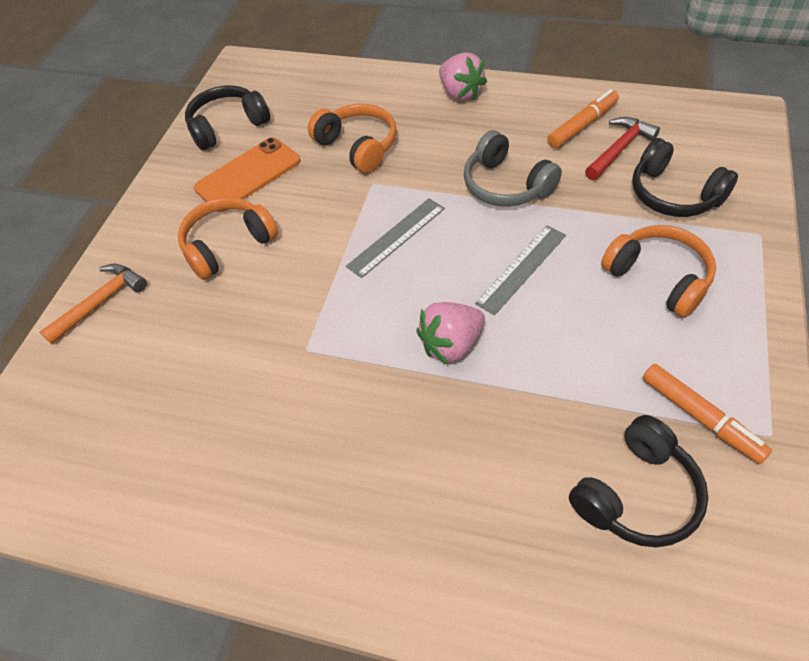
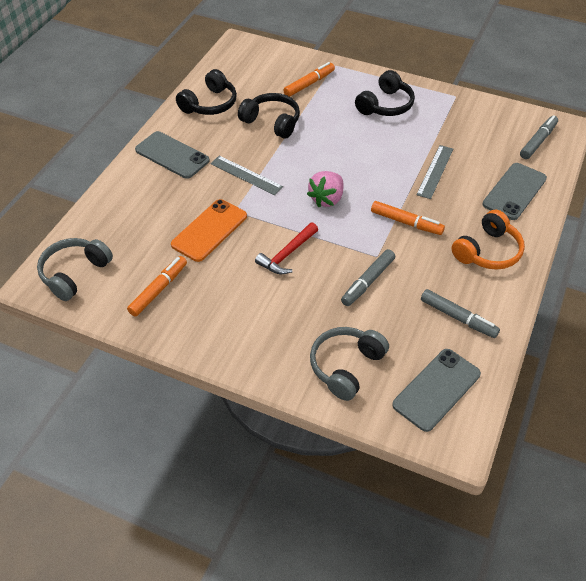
grey headphones: [464,130,562,207] = 1 -> [37,238,113,301] [310,327,389,401] = 2
grey marker: none = 0 -> [341,249,395,306] [421,289,500,338] [520,115,558,159] = 3
grey phone: none = 0 -> [135,131,210,179] [392,349,481,432] [483,163,547,220] = 3
orange hammer: [40,263,147,344] = 1 -> none = 0
orange headphones: [178,197,278,280] [308,104,397,173] [601,225,716,318] = 3 -> [452,210,525,270] = 1
orange marker: [547,89,619,148] [643,364,772,464] = 2 -> [127,256,187,317] [283,62,335,97] [371,201,445,235] = 3
pink strawberry: [416,302,485,365] [439,52,487,101] = 2 -> [307,171,344,207] = 1

